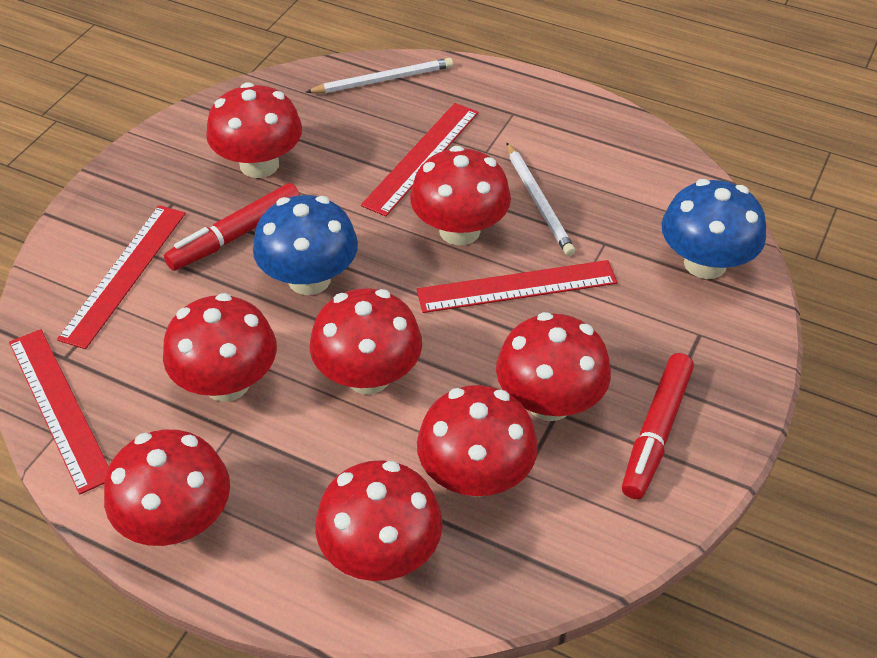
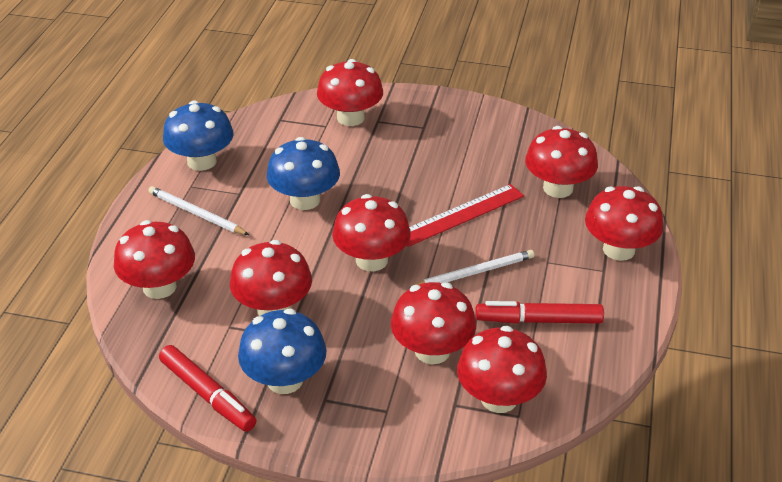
blue mushroom: [253,195,358,295] [662,179,766,279] = 2 -> [163,100,234,171] [238,309,327,394] [267,137,340,210] = 3
red ruler: [9,329,109,494] [57,205,186,349] [361,103,478,217] [417,260,617,313] = 4 -> [407,184,524,247] = 1

